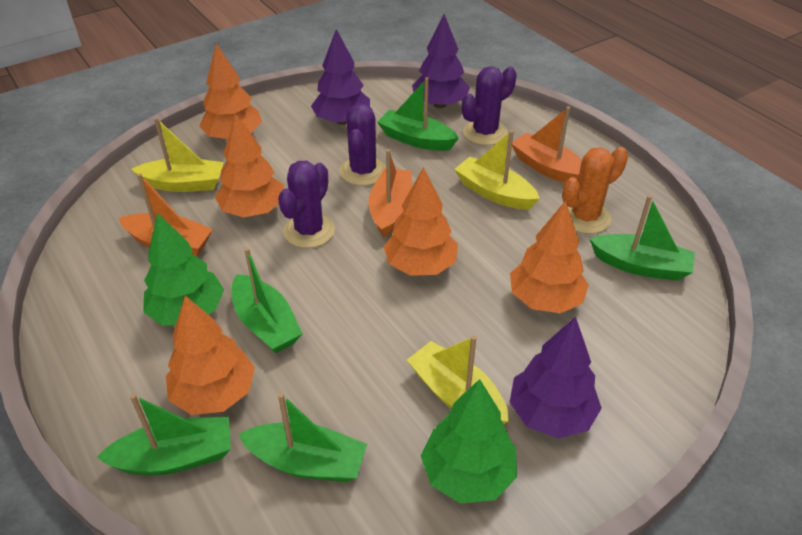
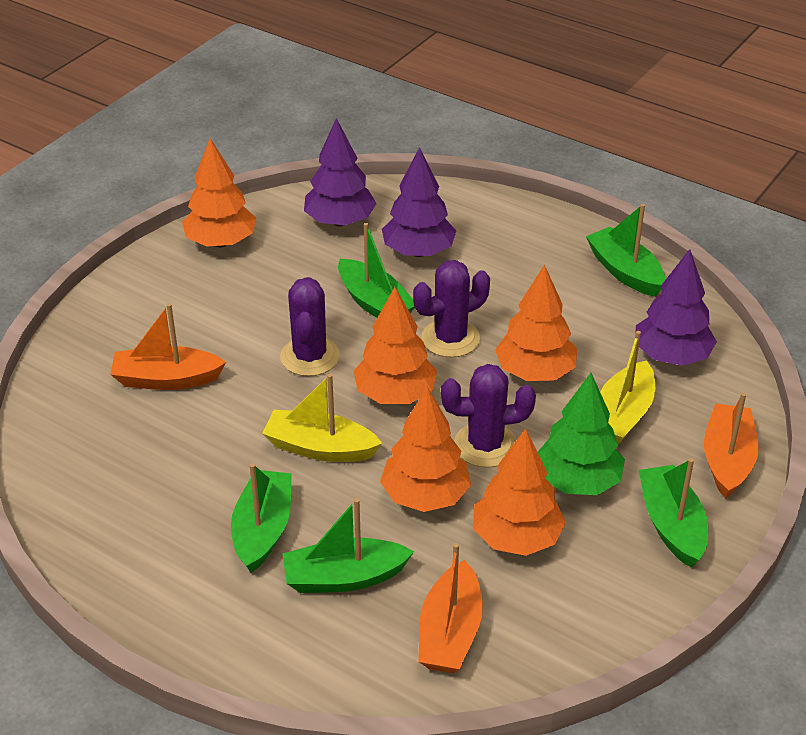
green tree: [143,213,224,326] [421,379,517,503] = 2 -> [538,373,625,495] = 1
orange cactus: [562,147,628,234] = 1 -> none = 0
yellow boat: [131,117,224,192] [407,335,509,425] [454,130,540,210] = 3 -> [262,374,382,462] [600,331,655,445] = 2

